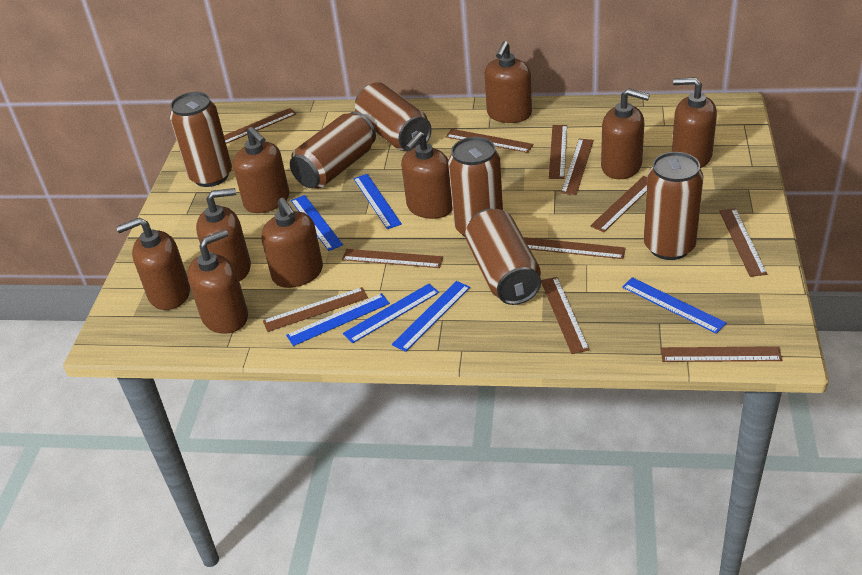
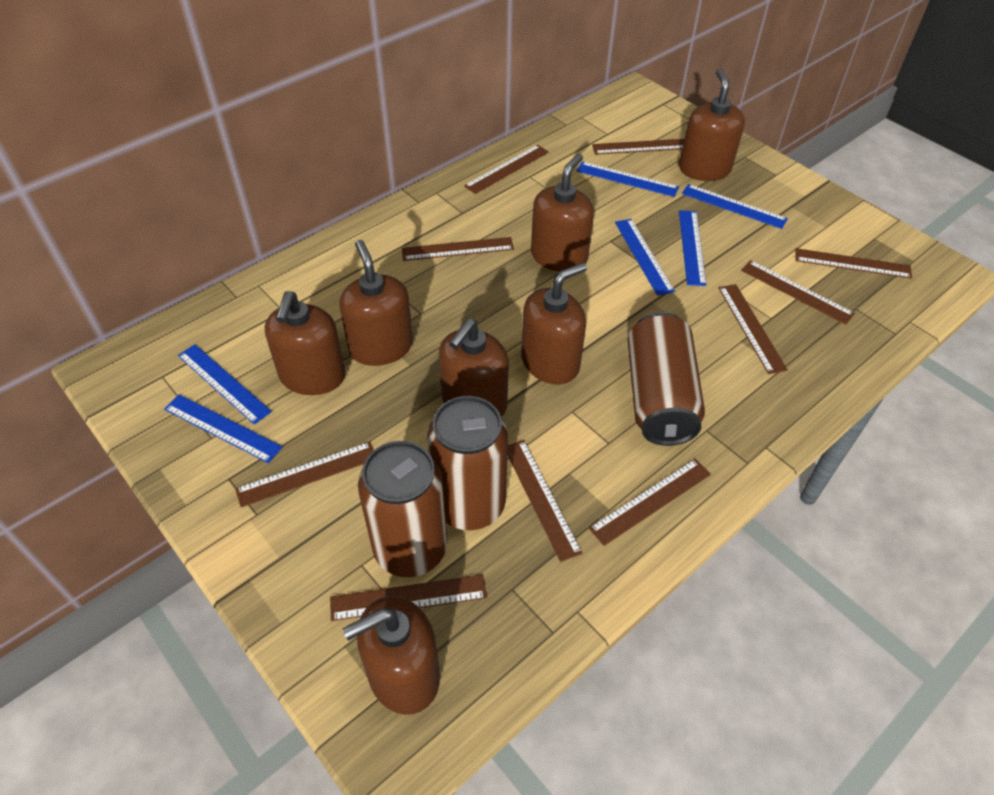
brown can: [170,92,232,187] [290,111,376,188] [355,82,432,151] [448,137,503,237] [465,208,541,305] [644,152,704,260] = 6 -> [358,441,447,577] [427,396,508,530] [627,312,705,446] = 3
brown ruler: [224,108,296,144] [263,287,368,332] [342,249,443,268] [446,129,533,153] [524,237,626,259] [541,277,590,354] [549,125,567,179] [561,139,594,195] [590,176,647,232] [661,346,782,362] [719,208,767,277] = 11 -> [235,442,374,508] [330,575,487,621] [402,237,514,261] [464,145,549,194] [507,440,583,562] [589,459,711,546] [592,139,684,155] [718,284,788,374] [741,260,855,325] [795,248,912,279] = 10
brown soap dispenser: [116,218,190,310] [187,230,248,334] [196,188,251,282] [233,127,289,213] [261,198,323,288] [401,131,453,219] [484,41,532,123] [601,88,650,179] [672,77,717,168] = 9 -> [265,291,346,395] [339,240,413,366] [343,596,440,715] [439,318,509,417] [521,262,587,384] [531,154,594,272] [679,69,745,181] = 7

